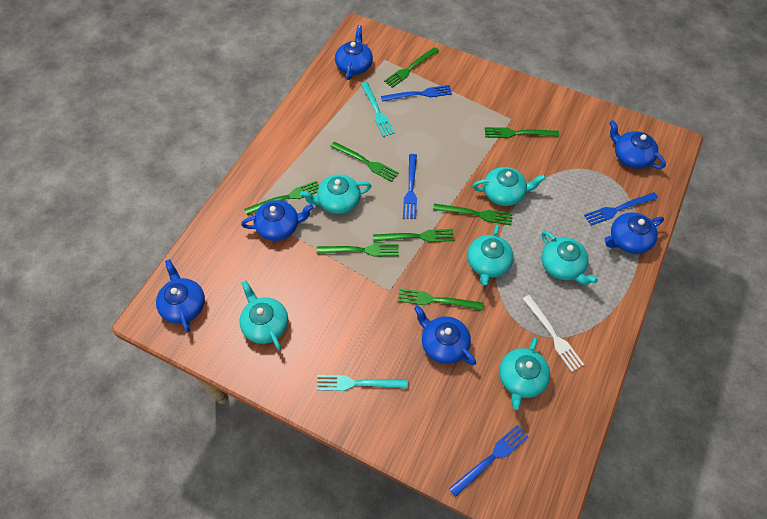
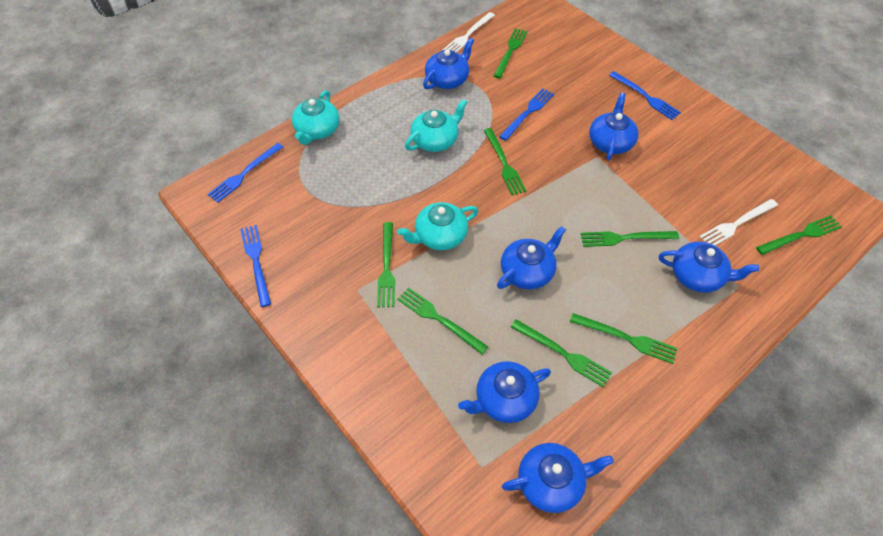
turquoise fork: [316,375,408,391] [361,82,395,137] = 2 -> none = 0
turquoise teapot: [239,281,288,351] [300,175,371,214] [467,225,514,285] [472,167,546,206] [499,337,550,410] [542,231,598,285] = 6 -> [292,90,340,145] [397,202,478,250] [405,99,468,152] = 3
white fork: [523,295,584,372] = 1 -> [443,12,495,53] [699,199,778,246] = 2

